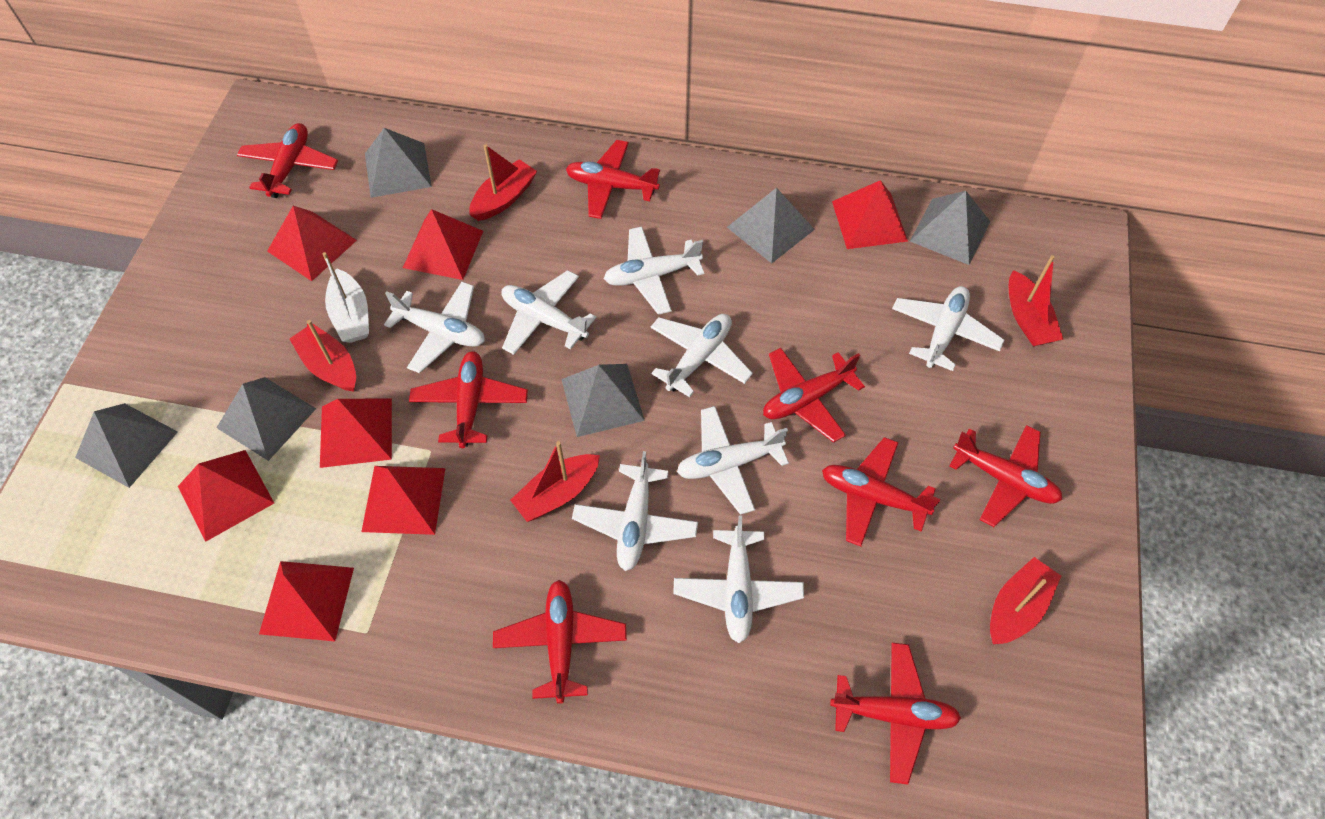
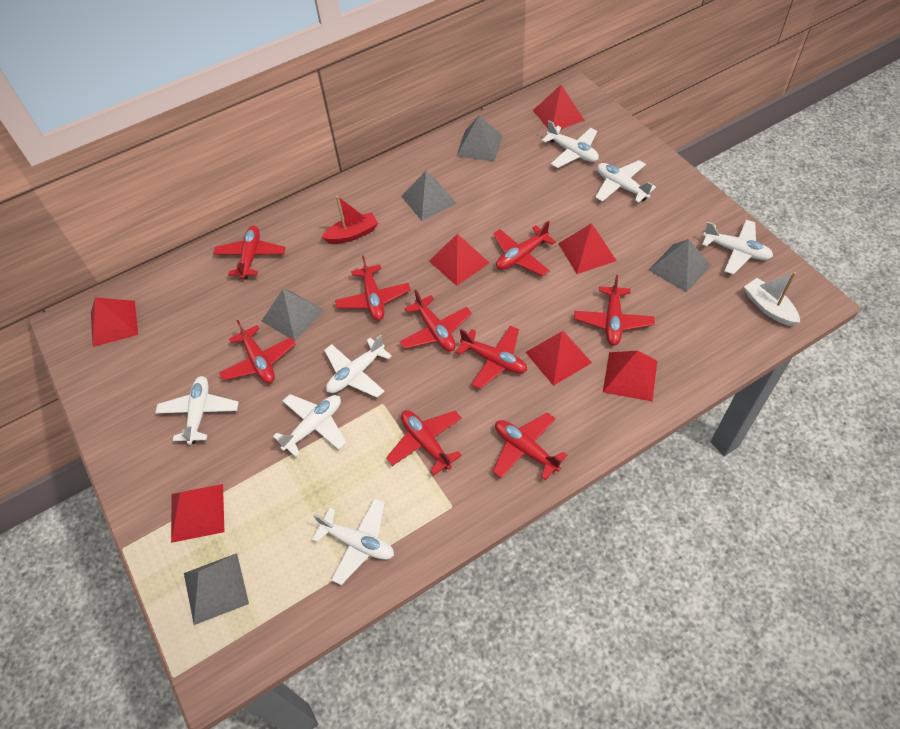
grey pyramid: [75,403,178,488] [217,377,316,461] [365,128,432,198] [561,364,645,437] [727,188,815,264] [910,191,991,265] = 6 -> [184,553,249,625] [262,289,324,341] [401,171,457,221] [456,116,503,162] [649,239,711,293] = 5
red boat: [290,320,356,392] [469,144,537,221] [510,441,600,522] [990,557,1061,644] [1009,255,1063,346] = 5 -> [322,196,378,244] = 1
red plane: [237,123,338,198] [409,351,528,448] [493,580,627,704] [566,140,660,219] [763,348,865,443] [822,437,940,547] [830,643,961,785] [950,425,1063,527] = 8 -> [213,226,286,280] [219,320,296,383] [335,255,411,321] [386,410,462,475] [399,290,472,352] [456,325,527,389] [492,412,567,480] [493,221,556,276] [574,275,654,346] = 9
white plane: [384,282,485,373] [501,270,596,355] [572,451,698,571] [604,227,704,315] [651,314,753,397] [673,515,804,643] [677,406,789,515] [892,286,1004,371] = 8 -> [155,376,238,445] [273,394,346,457] [312,498,394,585] [324,334,392,398] [542,120,599,168] [595,160,656,203] [702,220,773,275] = 7

